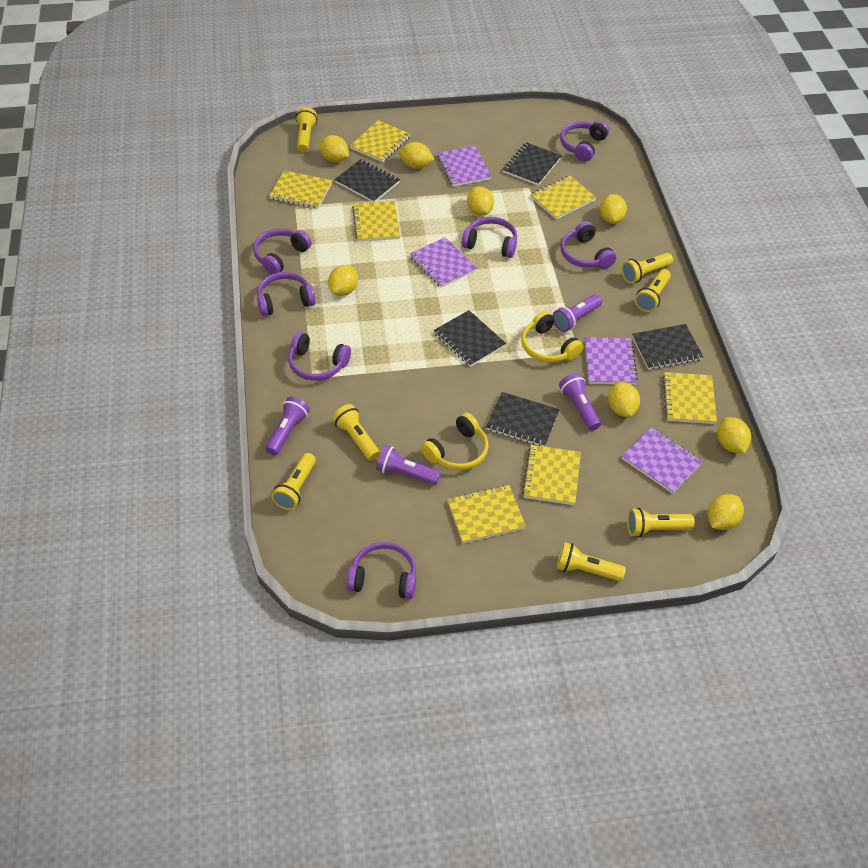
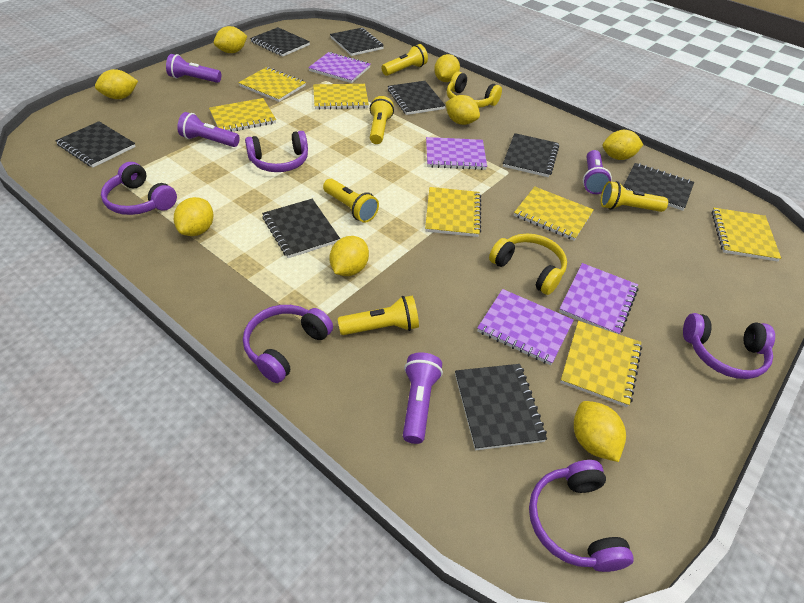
black notebook: [335,159,400,202] [434,310,506,367] [486,392,560,447] [503,142,562,186] [632,324,703,370] = 5 -> [55,121,136,167] [250,27,310,57] [262,199,340,258] [330,28,384,56] [388,81,446,115] [455,364,547,450] [503,133,559,177] [623,163,694,211] = 8
purple headphones: [253,229,312,275] [257,272,316,316] [288,332,351,381] [346,542,416,599] [462,217,517,258] [560,120,609,162] [560,221,616,269] = 7 -> [101,162,177,215] [243,305,333,383] [245,131,308,172] [529,460,634,572] [683,313,775,379] = 5
yellow flashlight: [271,453,316,510] [296,107,317,152] [332,404,380,461] [557,542,626,581] [622,253,673,283] [627,508,695,537] [635,269,671,312] = 7 -> [323,179,379,223] [338,296,419,335] [370,96,394,144] [381,44,428,76] [601,181,668,212] = 5

